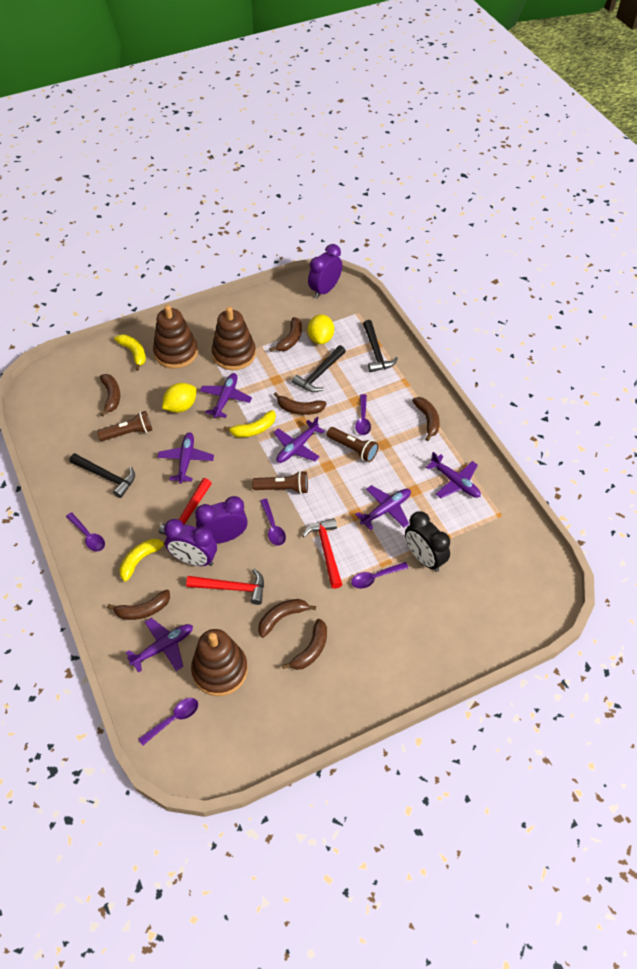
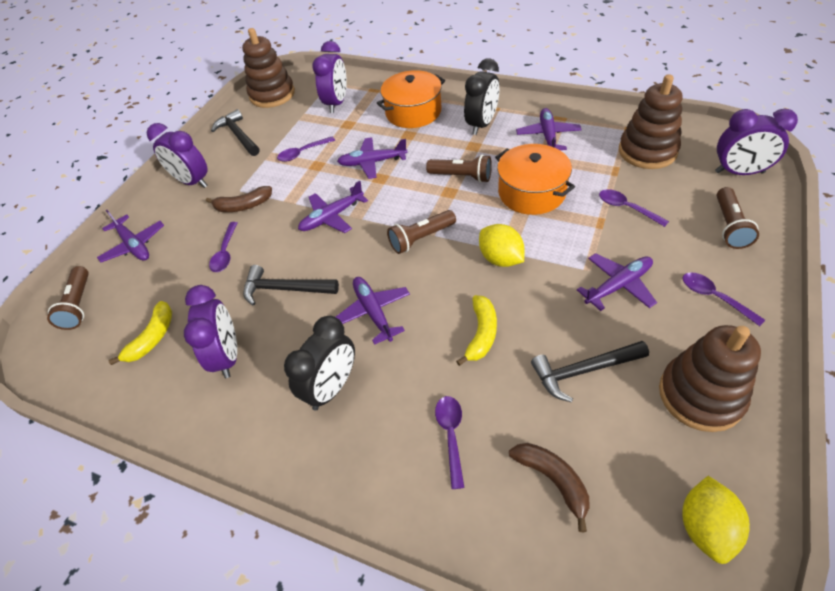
black clock: [405,511,450,572] = 1 -> [284,316,355,411] [464,58,499,135] = 2
brown banana: [100,374,120,417] [107,590,170,620] [258,599,316,638] [270,317,302,352] [274,392,326,415] [282,619,327,670] [412,397,440,441] = 7 -> [206,186,272,212] [509,443,589,532] = 2
brown flashlight: [97,411,152,441] [252,471,308,494] [327,427,379,462] = 3 -> [47,266,89,330] [387,210,456,254] [426,154,492,183] [717,187,759,249] = 4
orange pot: none = 0 -> [377,70,445,128] [495,144,575,215] = 2
purple clock: [164,519,217,566] [195,496,248,544] [308,244,342,299] = 3 -> [147,123,208,188] [184,285,237,378] [312,41,347,113] [715,109,798,175] = 4
red hammer: [159,478,212,535] [186,569,264,605] [302,518,342,589] = 3 -> none = 0
yellow banana: [114,334,146,371] [119,539,165,582] [223,410,276,437] = 3 -> [109,301,172,365] [456,295,497,366] = 2

